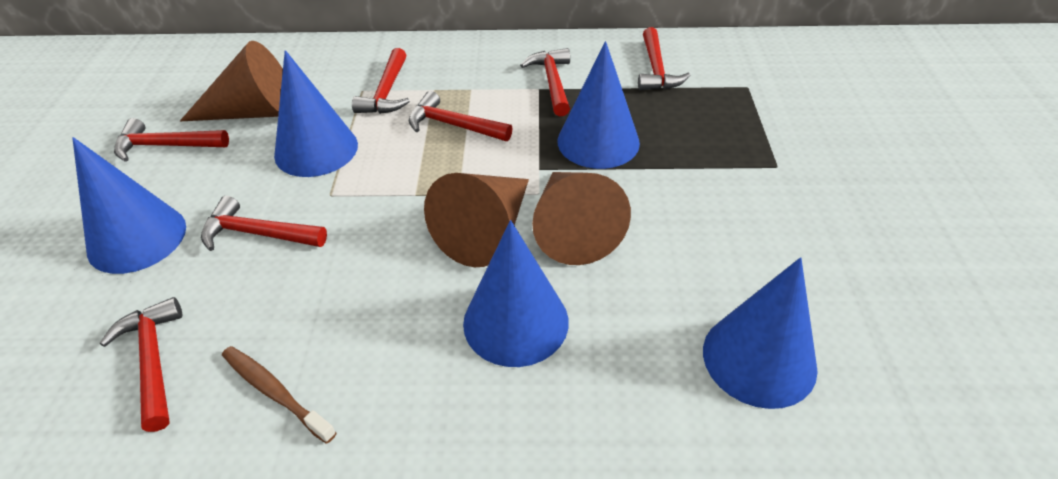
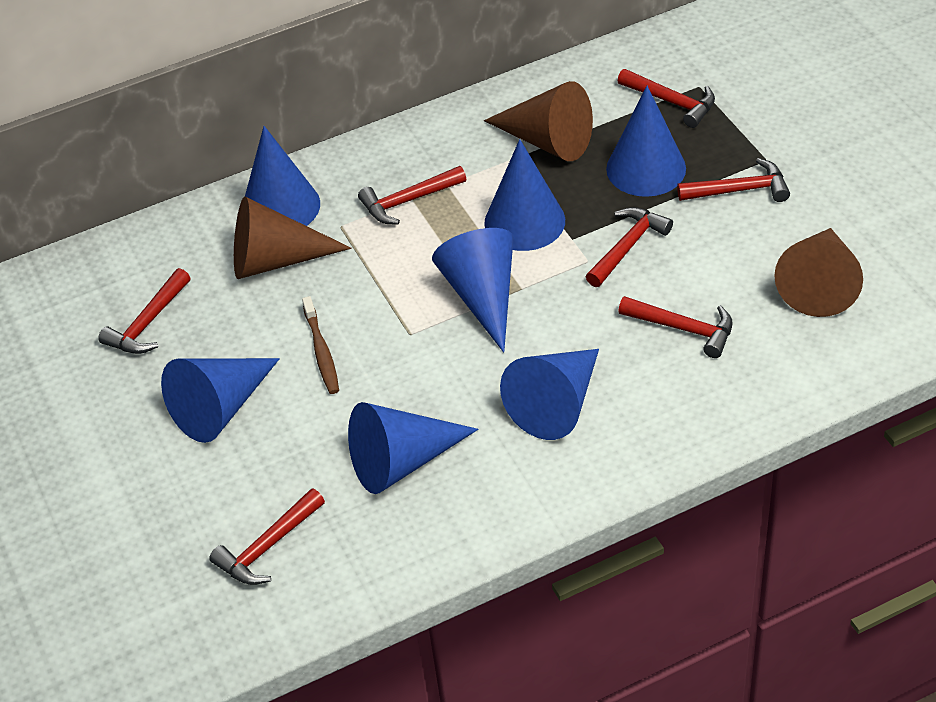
blue cone: [72,137,186,274] [274,50,358,177] [463,220,569,367] [558,41,640,169] [703,257,818,409] = 5 -> [161,358,280,443] [245,126,320,226] [348,402,478,494] [432,228,514,353] [484,139,565,251] [500,349,599,440] [606,86,686,197] = 7

